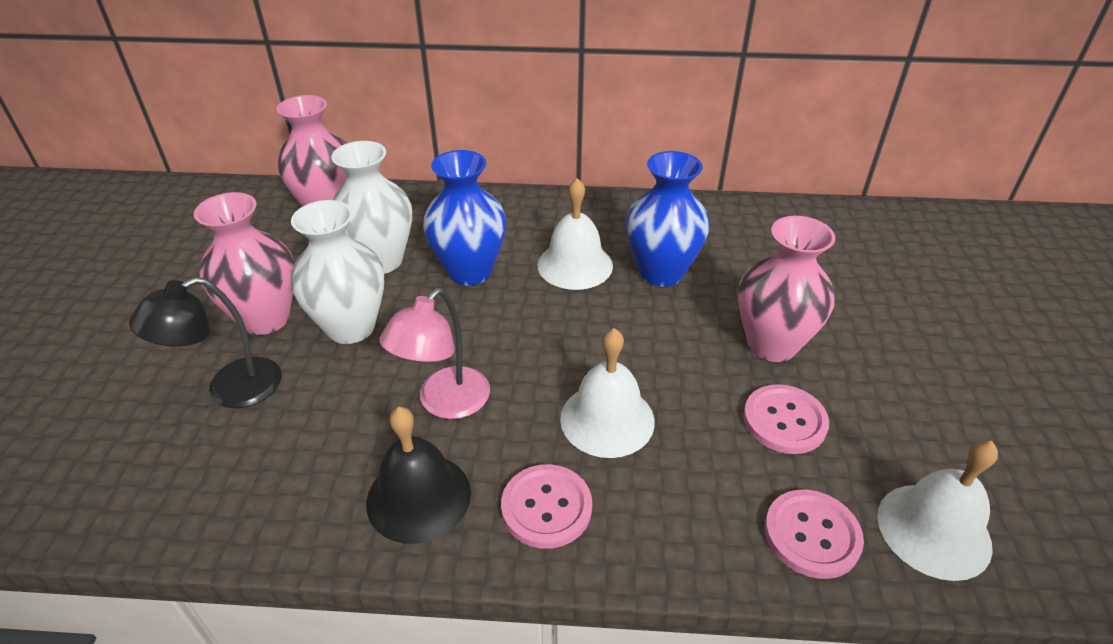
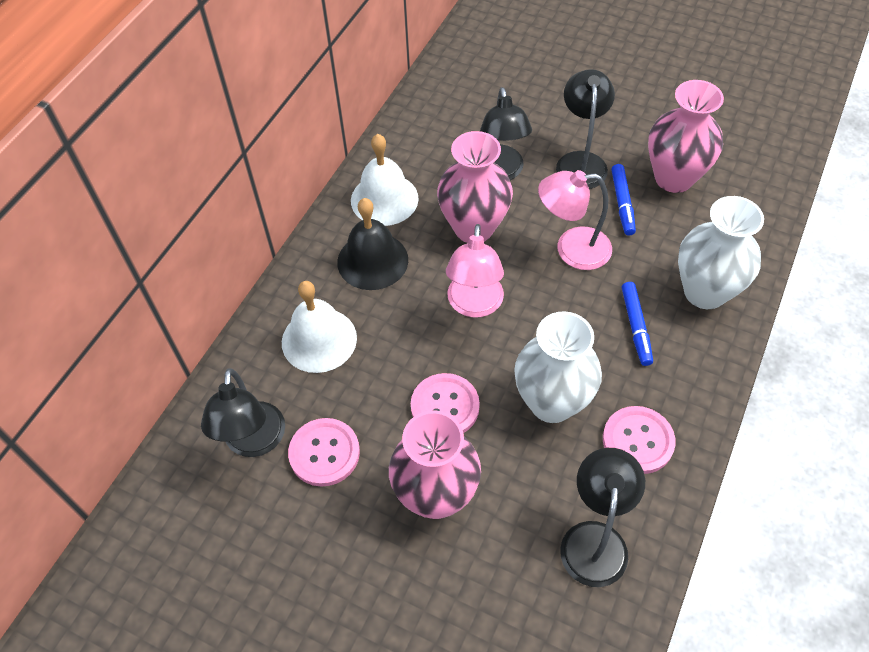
black lamp: [129,277,282,408] = 1 -> [201,368,285,457] [480,87,532,180] [556,69,615,189] [560,448,645,587] = 4
blue marker: none = 0 -> [611,164,636,236] [622,282,653,366] = 2
blue vase: [423,150,506,285] [626,151,710,287] = 2 -> none = 0
pink lamp: [379,288,490,419] = 1 -> [446,224,504,318] [538,170,612,270] = 2
white bell: [537,178,613,290] [560,328,655,458] [878,440,998,581] = 3 -> [282,281,357,373] [351,134,419,226] = 2

